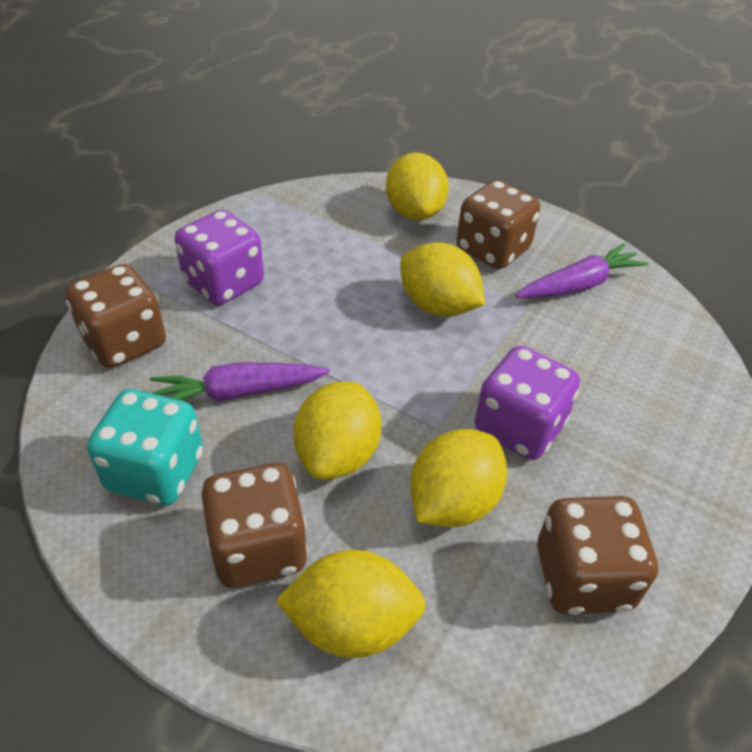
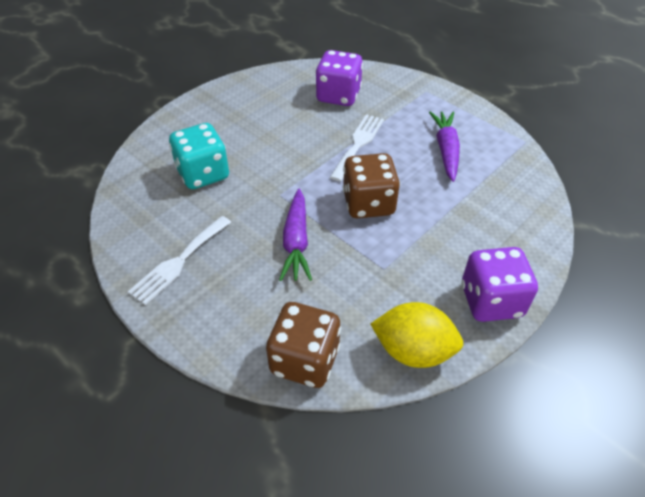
brown dice: [66,264,166,368] [201,463,308,588] [456,180,540,269] [537,496,658,615] = 4 -> [266,302,341,388] [343,153,400,218] = 2
white fork: none = 0 -> [128,216,231,305] [330,114,384,182] = 2
yellow lemon: [275,550,426,658] [293,382,381,480] [386,152,449,220] [400,242,485,317] [410,429,507,527] = 5 -> [371,302,463,368] = 1

